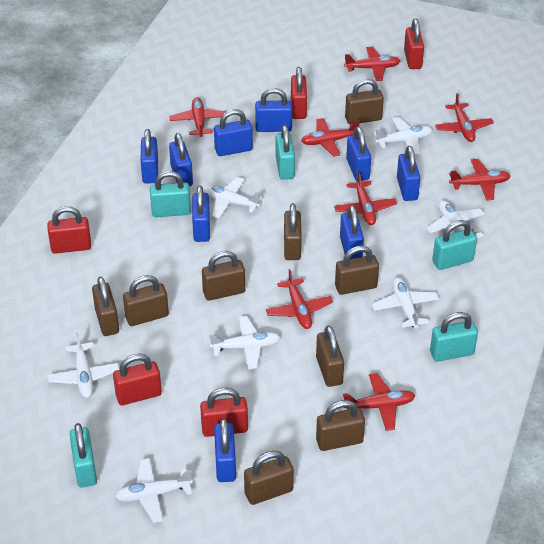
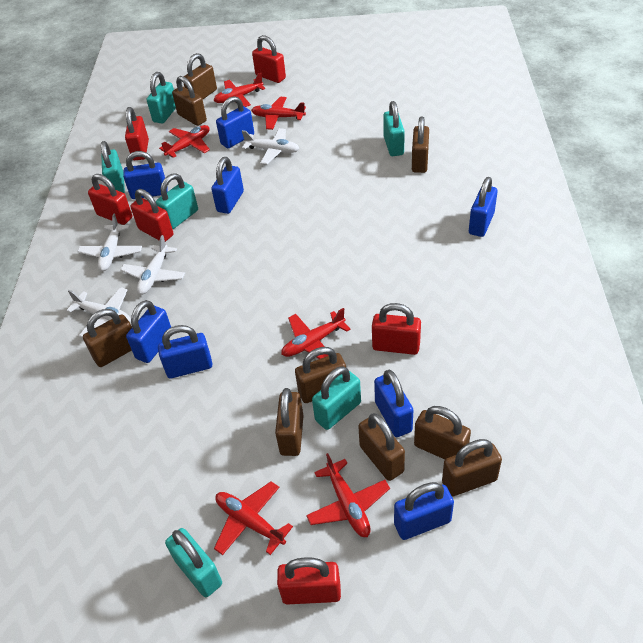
blue padlock: [141,129,158,184] [169,133,193,186] [192,185,210,242] [214,109,253,156] [214,418,236,482] [255,88,292,132] [340,205,364,259] [346,126,371,181] [397,146,421,201] = 9 -> [123,151,168,199] [126,300,171,363] [158,325,213,379] [211,157,244,214] [216,96,254,148] [374,370,413,437] [394,482,454,540] [469,177,498,237] = 8
red padlock: [47,206,91,254] [113,354,162,405] [200,388,248,437] [291,67,307,119] [404,19,424,69] = 5 -> [88,174,132,225] [125,107,149,160] [131,189,173,242] [252,35,286,83] [277,557,341,605] [372,303,421,355] = 6
red plane: [170,97,227,137] [266,269,333,329] [301,118,360,157] [334,171,397,225] [343,373,415,431] [344,47,400,81] [435,93,494,142] [449,159,511,201] = 8 -> [159,125,210,158] [214,73,265,107] [214,481,293,555] [251,97,306,130] [281,308,351,359] [306,453,390,537] = 6
turquoise padlock: [69,423,97,487] [150,171,191,217] [276,125,295,179] [430,312,478,362] [432,220,477,270] = 5 -> [101,141,125,193] [147,72,176,123] [156,173,198,229] [165,528,222,597] [312,366,361,430] [383,101,405,156] = 6
white plane: [48,333,119,398] [115,458,193,523] [203,177,263,218] [209,316,280,369] [372,277,439,329] [374,117,432,155] [426,200,485,239] = 7 -> [66,287,131,338] [77,214,142,271] [120,235,185,295] [242,128,299,164] = 4

